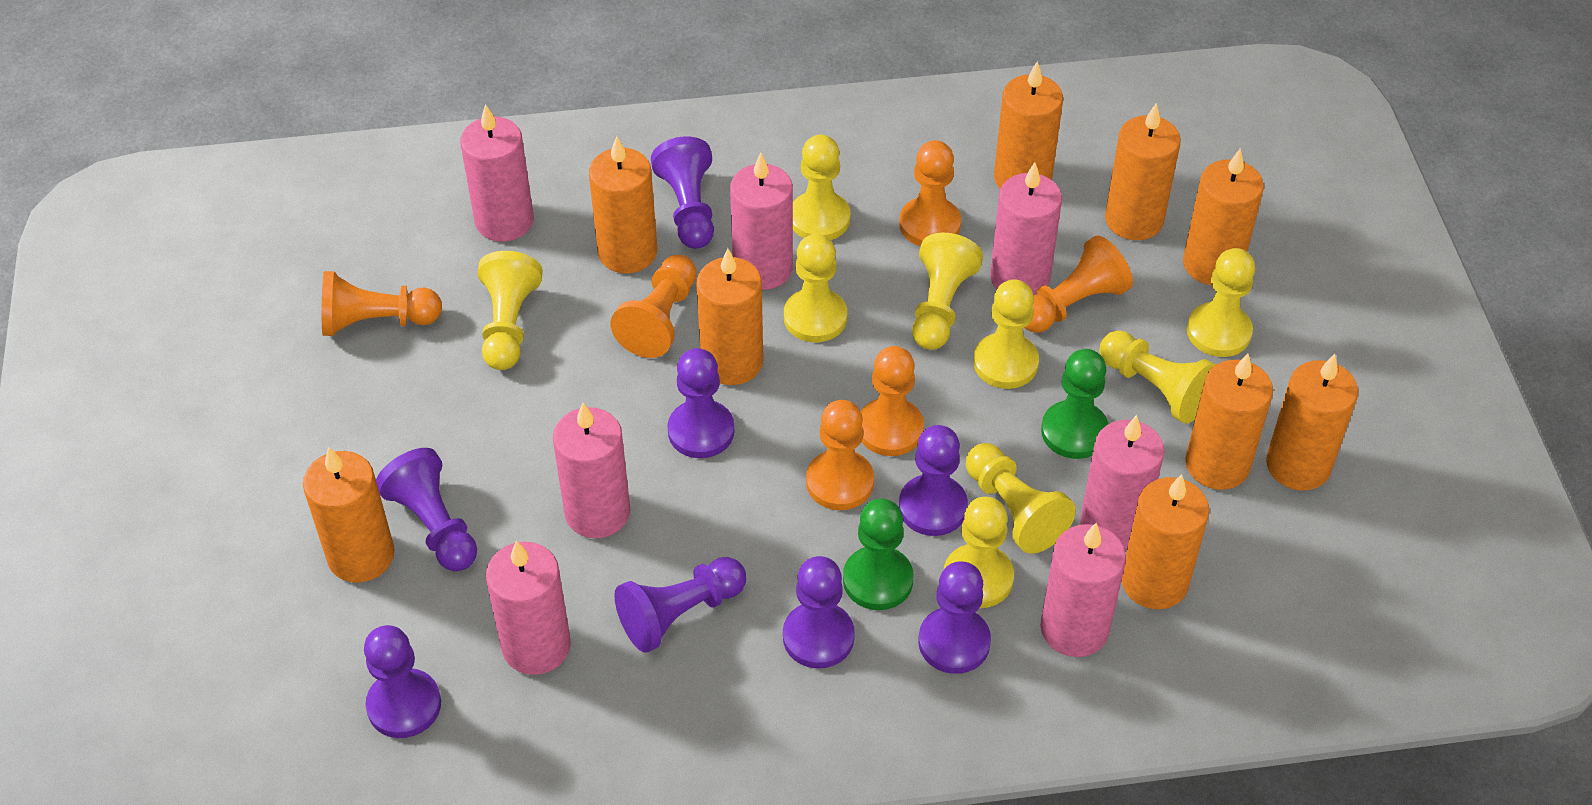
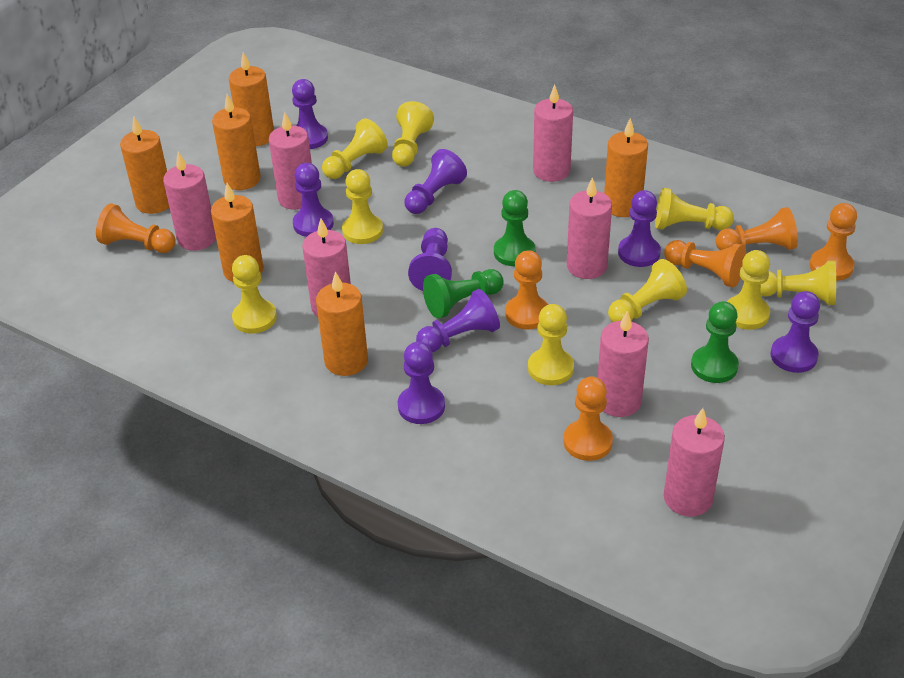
green pawn: [843,499,914,610] [1041,349,1109,459] = 2 -> [423,269,503,318] [494,190,536,266] [691,301,739,383] = 3
orange candle: [303,447,394,582] [589,136,657,273] [697,248,763,385] [994,61,1063,189] [1105,103,1181,240] [1122,474,1209,609] [1183,148,1264,285] [1185,354,1273,490] [1266,354,1358,490] = 9 -> [120,117,169,214] [211,183,264,282] [212,94,261,190] [229,52,274,146] [316,271,368,376] [604,118,648,217] = 6

